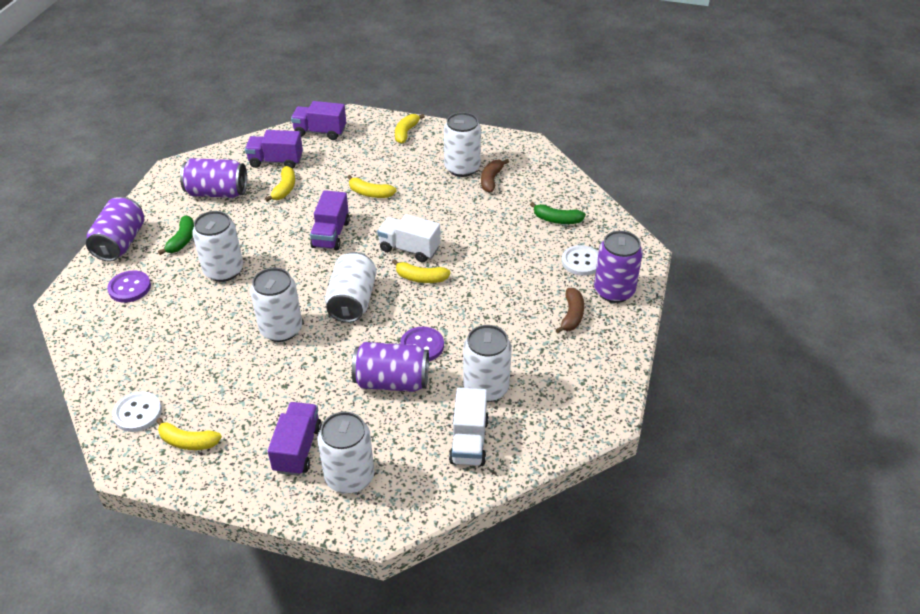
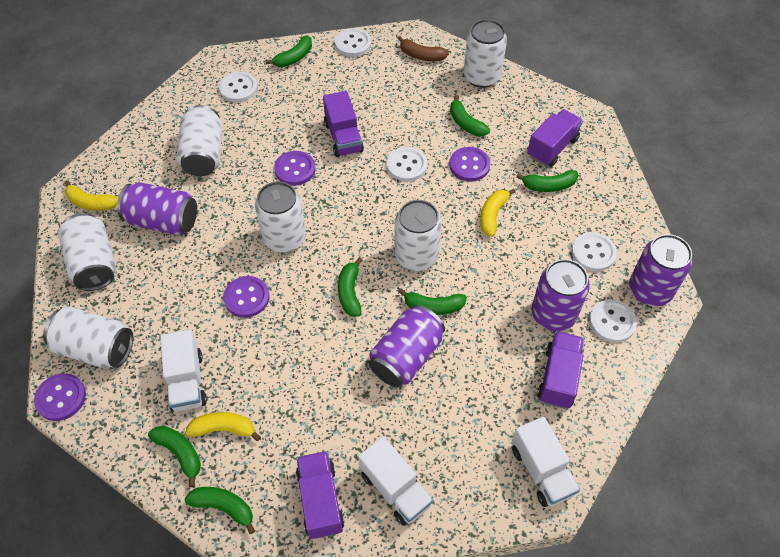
brown banana: [481,159,509,193] [556,288,584,333] = 2 -> [398,36,449,61] = 1
green banana: [158,215,194,255] [530,202,586,224] = 2 -> [148,426,201,487] [184,487,255,534] [266,36,312,67] [338,257,363,317] [399,289,467,315] [450,95,490,136] [516,170,578,192] = 7
purple button: [107,270,151,303] [400,327,444,361] = 2 -> [34,373,86,421] [223,276,270,318] [274,151,315,186] [449,147,490,181] = 4
white button: [112,392,162,432] [562,245,599,276] = 2 -> [219,72,258,102] [335,28,371,57] [387,147,427,182] [572,232,617,272] [589,300,637,343] = 5
white truck: [377,214,441,262] [449,388,489,466] = 2 -> [160,329,207,412] [358,436,433,526] [512,417,580,507] = 3
yellow banana: [156,417,222,450] [265,166,295,202] [347,175,397,198] [392,259,451,283] [395,114,425,144] = 5 -> [64,180,118,211] [185,412,261,441] [480,189,516,237] = 3

